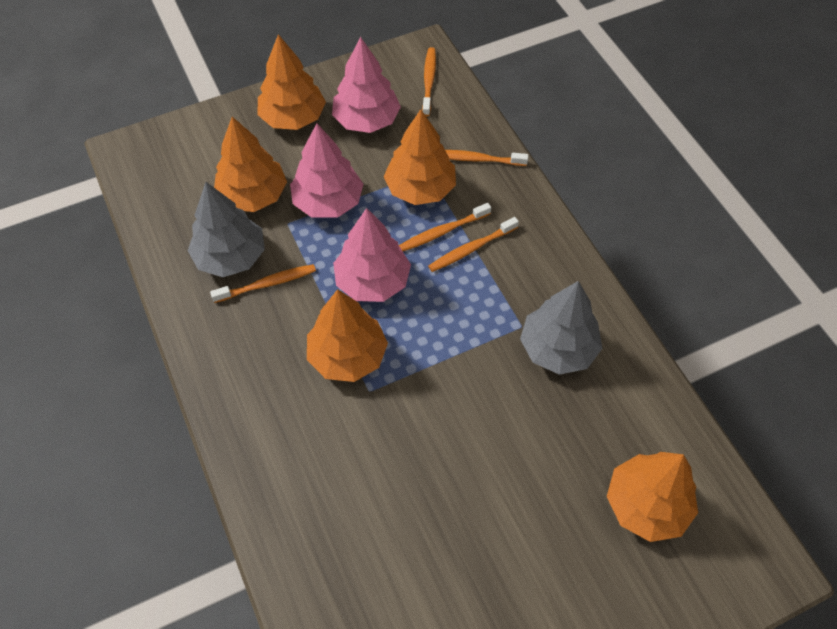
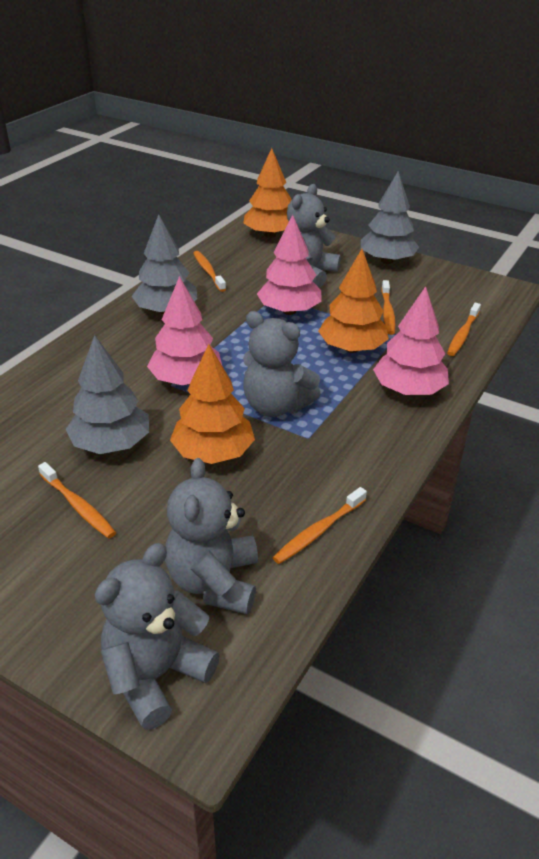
grey teddy bear: none = 0 -> [95,543,220,730] [165,458,258,615] [243,311,321,417] [287,184,341,287] = 4
grey tree: [188,182,265,277] [520,281,602,375] = 2 -> [65,335,149,454] [131,214,197,315] [361,171,419,264] = 3
orange tree: [214,117,287,212] [257,34,326,130] [307,289,388,382] [384,109,456,205] [607,452,698,542] = 5 -> [170,344,255,464] [243,148,292,238] [318,249,389,353] = 3

